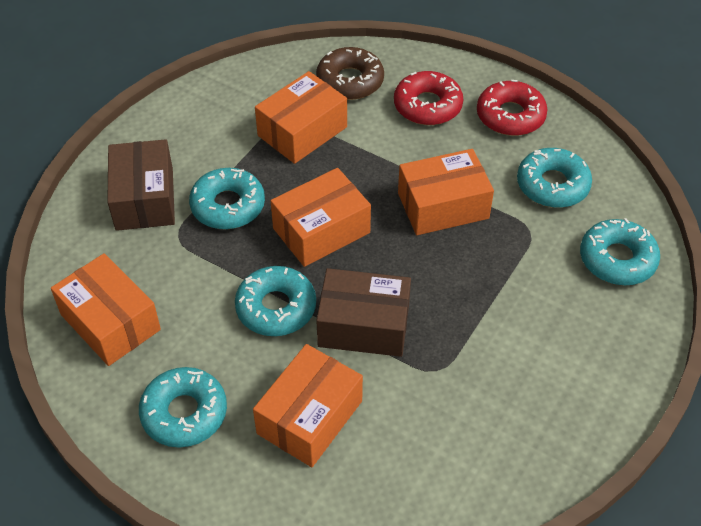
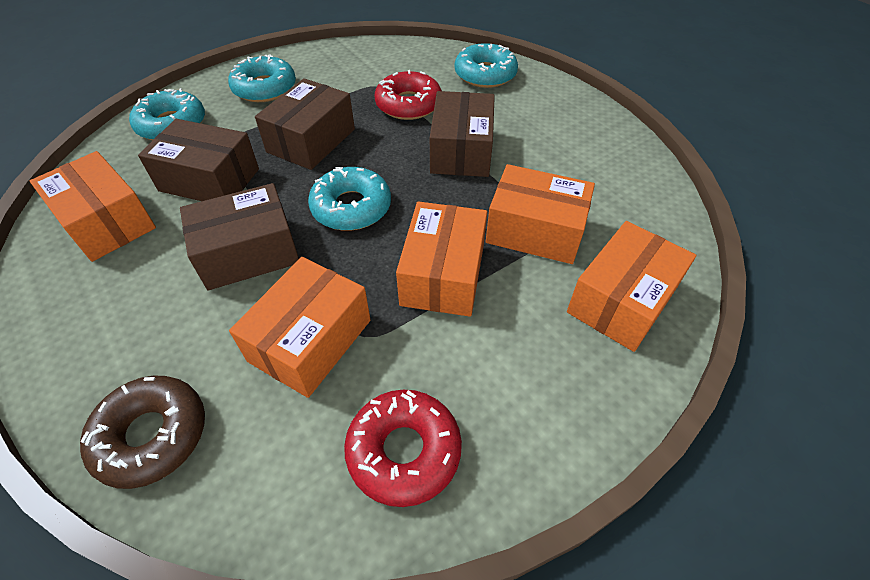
brown box: [107,139,175,231] [316,268,411,357] = 2 -> [138,119,259,201] [180,183,299,290] [255,78,355,170] [430,91,495,177] = 4
turquoise donut: [139,367,227,448] [189,168,265,229] [235,266,316,336] [517,148,592,208] [580,218,660,285] = 5 -> [129,88,205,140] [228,54,296,102] [308,167,391,231] [455,43,518,88] = 4

